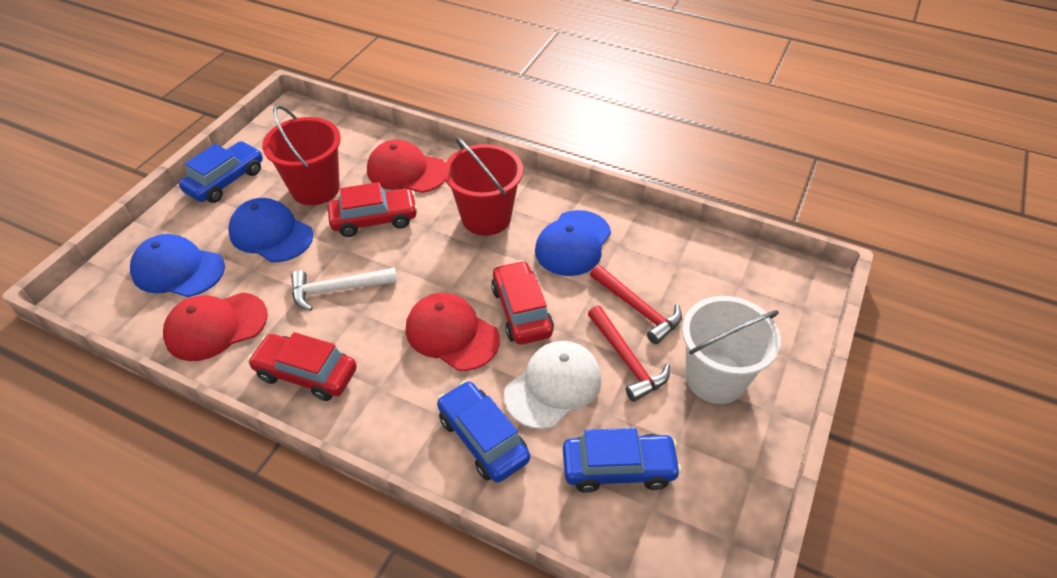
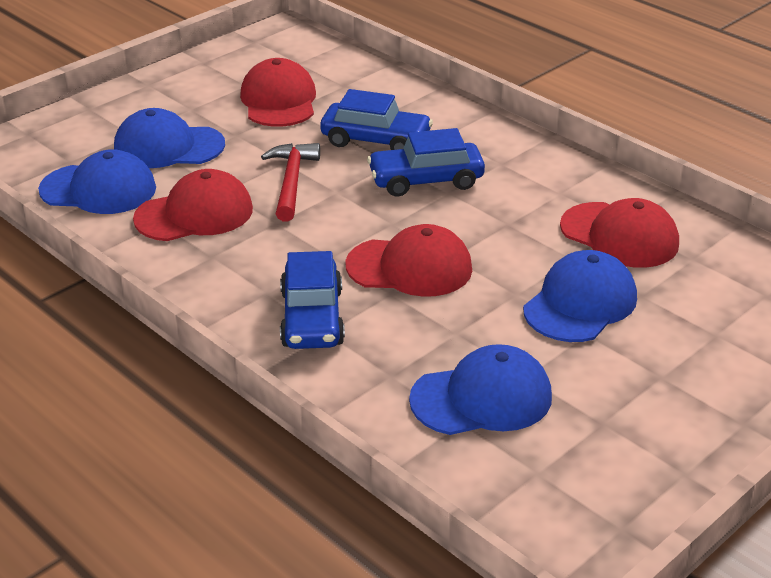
blue cap: [130,234,225,297] [228,198,313,262] [535,210,611,276] = 3 -> [38,149,156,214] [114,108,225,168] [409,344,552,435] [523,250,637,342] = 4
red bucket: [262,105,341,205] [444,137,523,236] = 2 -> none = 0
red cap: [163,293,268,361] [367,140,446,193] [406,293,500,371] = 3 -> [133,169,253,241] [240,58,316,127] [345,224,472,297] [560,198,679,268] = 4
red car: [248,332,357,401] [328,182,418,237] [491,260,554,345] = 3 -> none = 0
red hammer: [588,305,670,402] [590,265,682,344] = 2 -> [261,143,320,222] = 1
white bucket: [682,296,781,404] = 1 -> none = 0
white cap: [504,341,601,429] = 1 -> none = 0
white hammer: [291,268,397,311] = 1 -> none = 0

